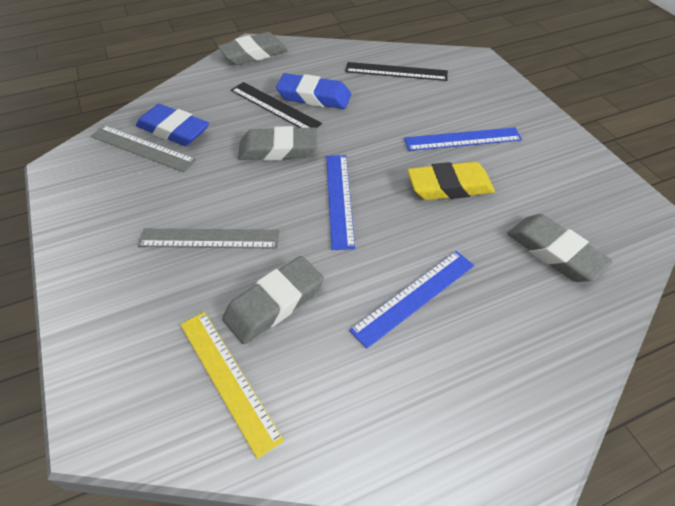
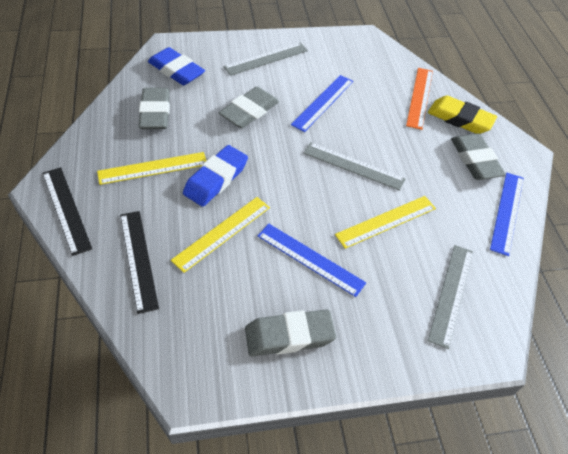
grey ruler: [90,125,196,172] [138,228,280,249] = 2 -> [224,43,308,76] [304,142,406,191] [428,245,473,349] = 3
orange ruler: none = 0 -> [406,68,433,130] = 1
yellow ruler: [180,312,284,459] = 1 -> [97,152,207,185] [171,197,270,273] [335,196,436,249] = 3

